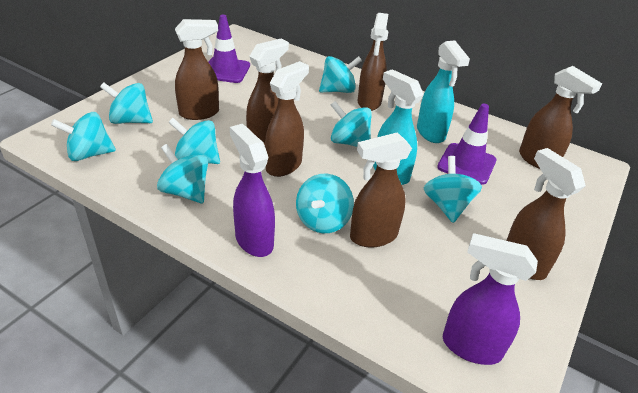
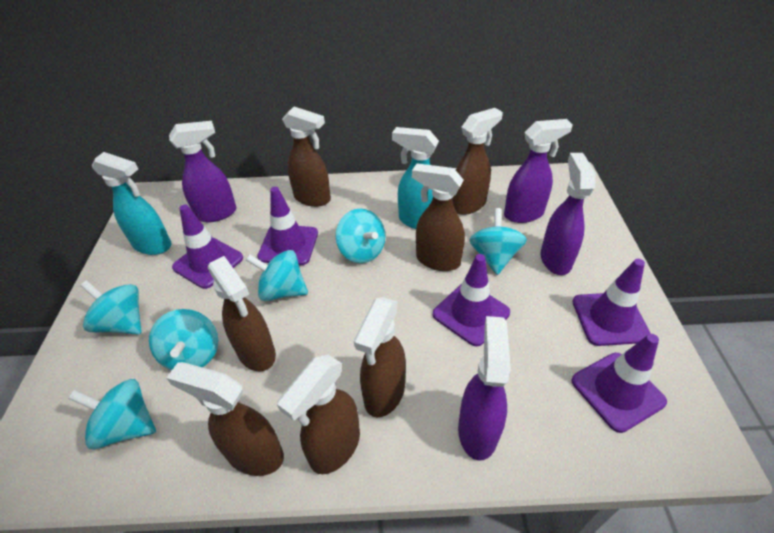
purple spray bottle: [230,124,275,257] [443,233,538,365] = 2 -> [169,121,236,222] [458,316,511,460] [504,119,573,223] [541,153,596,275] = 4
purple traffic cone: [209,15,250,83] [437,104,496,185] = 2 -> [172,205,243,289] [257,187,318,265] [433,254,510,346] [572,259,651,346] [572,334,667,433] = 5
turquoise spinning top: [51,112,116,161] [100,82,153,124] [157,144,208,203] [168,118,220,164] [296,173,354,233] [319,56,362,93] [331,101,372,147] [424,156,482,223] = 8 -> [68,379,156,449] [80,280,142,334] [149,309,219,370] [246,250,308,301] [335,209,385,263] [469,208,527,275] = 6

